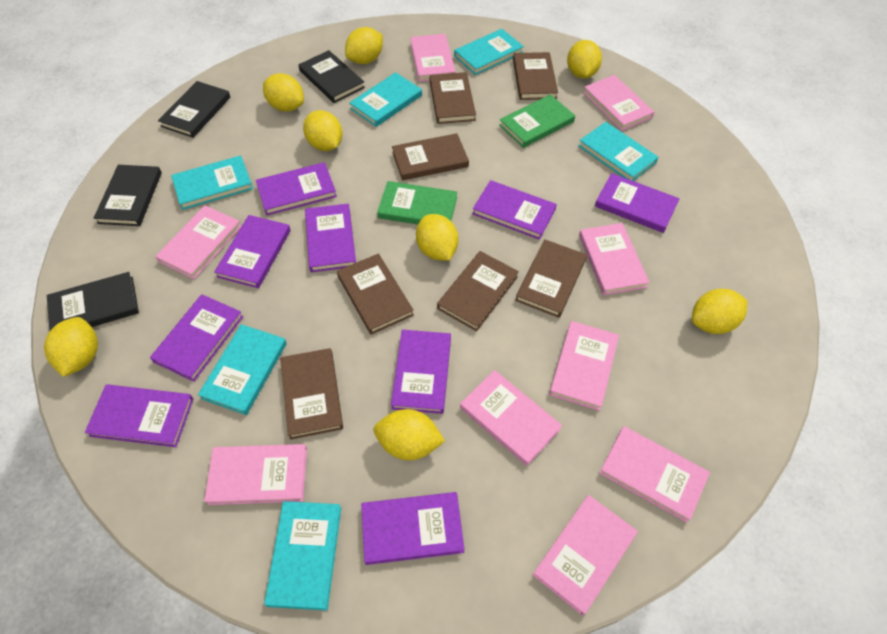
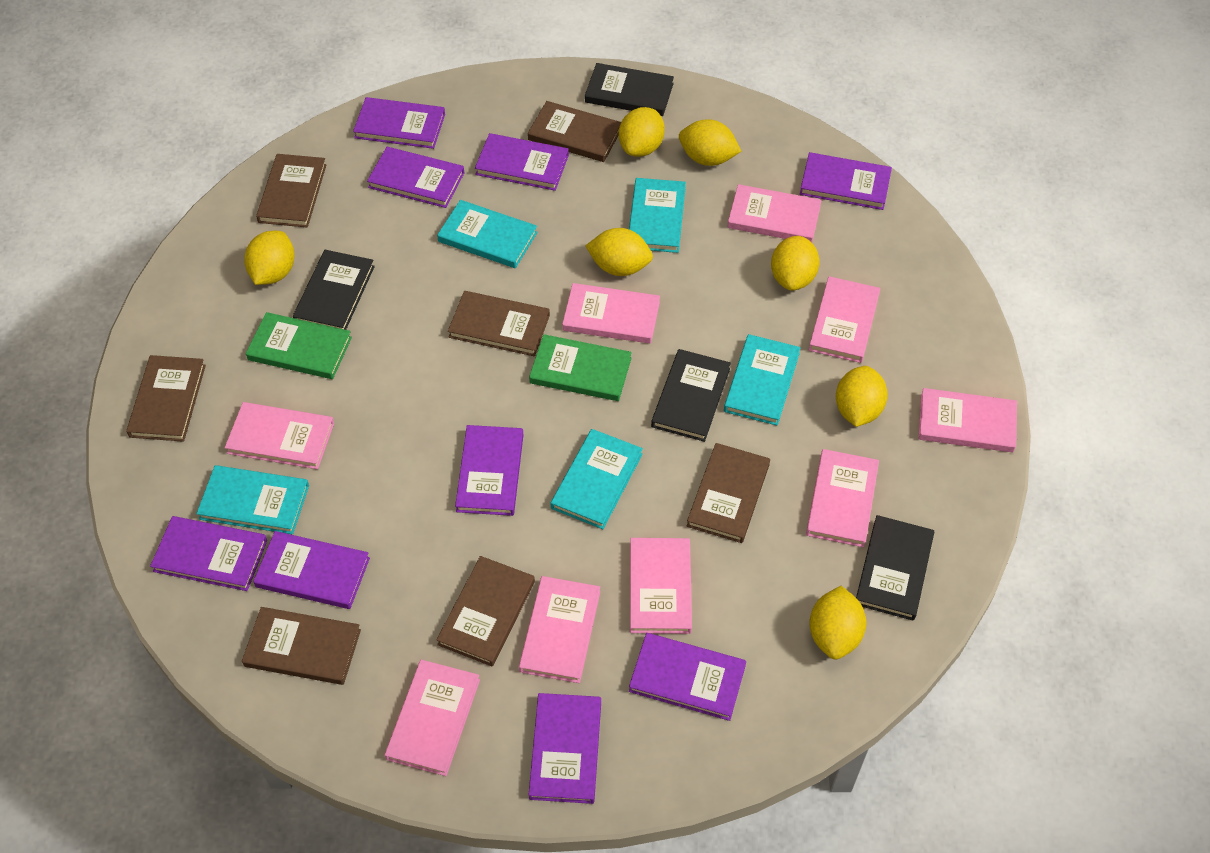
turquoise book: [171,155,253,210] [198,324,287,415] [264,501,341,611] [349,72,422,127] [454,29,524,75] [579,122,659,181] = 6 -> [196,465,309,534] [437,200,537,268] [551,429,643,529] [629,178,686,253] [724,334,801,426] = 5
yellow lemon: [44,317,98,377] [263,73,304,112] [303,110,343,151] [345,27,383,64] [374,409,445,460] [416,214,458,261] [567,40,602,79] [692,289,747,334] = 8 -> [244,231,295,285] [586,228,653,276] [619,107,665,157] [679,119,741,166] [771,236,820,291] [809,586,866,659] [836,366,888,427] = 7

